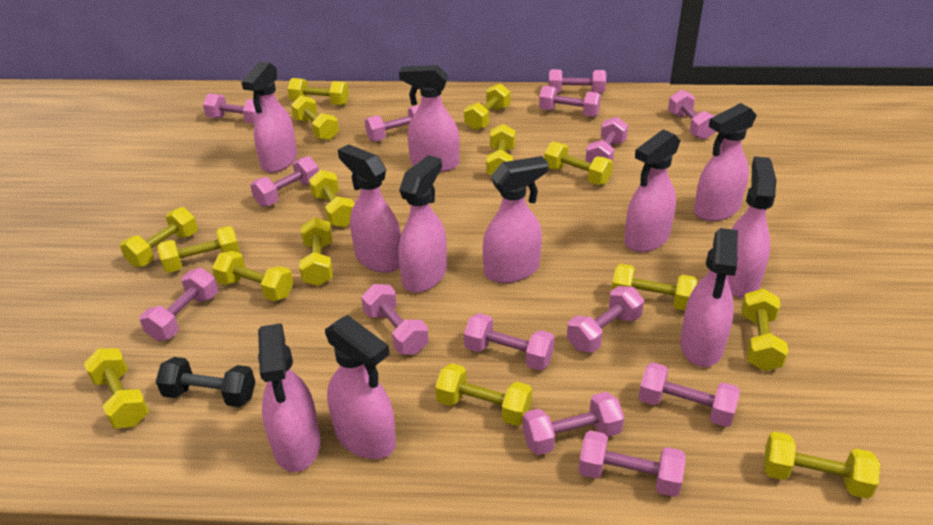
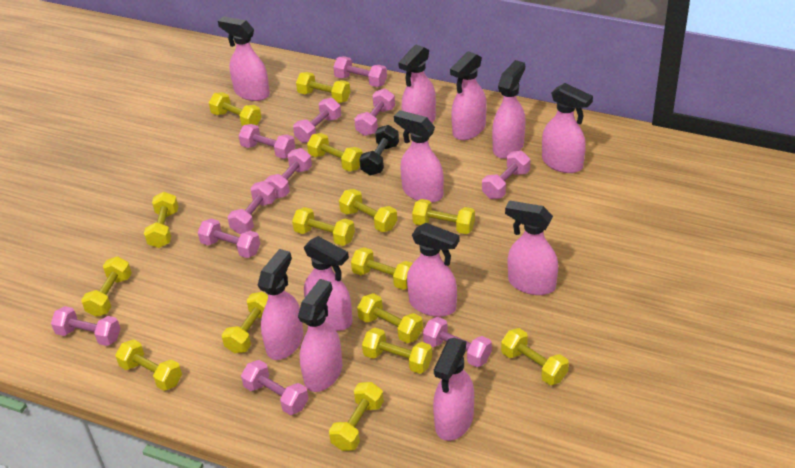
pink dumbbell: [140,268,218,341] [203,93,257,124] [250,156,319,207] [361,284,429,355] [365,105,420,142] [464,313,555,370] [522,392,624,455] [539,86,601,117] [549,69,606,94] [567,286,644,353] [578,430,685,497] [586,117,628,163] [639,362,740,427] [668,89,716,140] = 14 -> [51,306,121,346] [198,218,260,258] [228,181,276,234] [239,124,295,159] [241,360,309,415] [265,148,312,198] [293,98,341,143] [333,56,387,87] [354,89,395,136] [423,317,492,367] [482,151,530,199] = 11
pink spray bottle: [241,62,297,173] [258,324,320,472] [325,315,396,459] [338,144,401,273] [399,65,460,172] [399,155,447,293] [483,156,549,283] [624,129,680,252] [680,228,738,367] [694,103,757,221] [728,156,776,298] = 11 -> [218,16,270,101] [257,249,304,360] [298,279,342,392] [304,236,353,331] [394,110,444,203] [398,45,436,123] [407,223,459,317] [433,338,474,441] [450,51,487,140] [492,60,526,159] [505,200,558,295] [542,83,593,173] = 12

